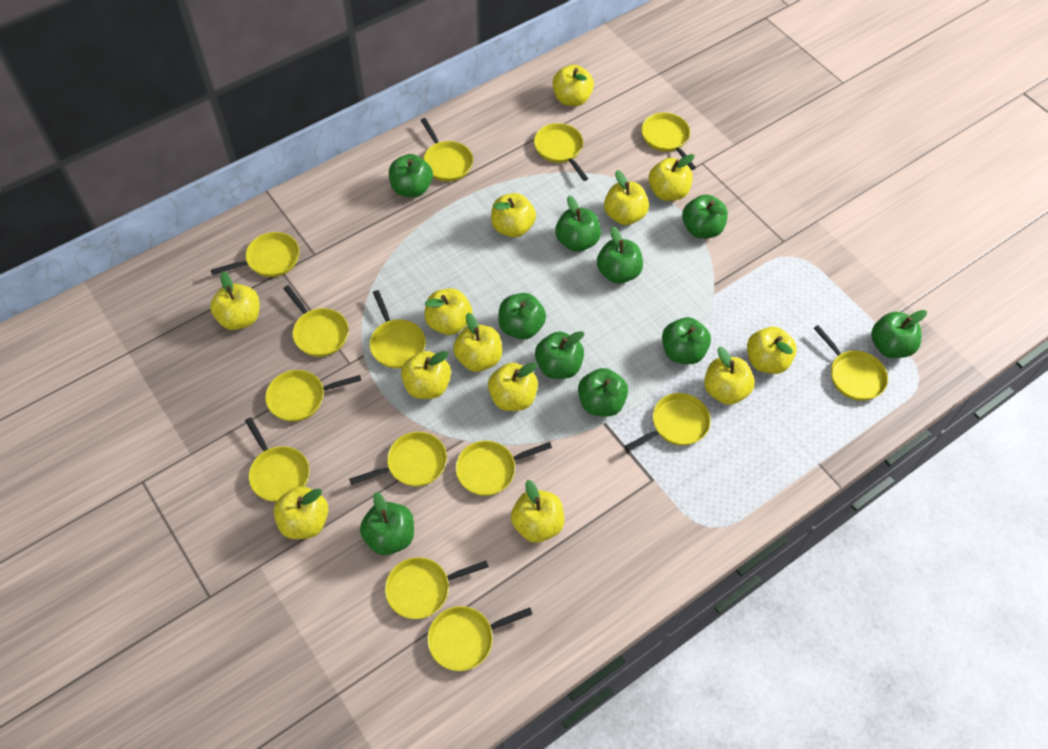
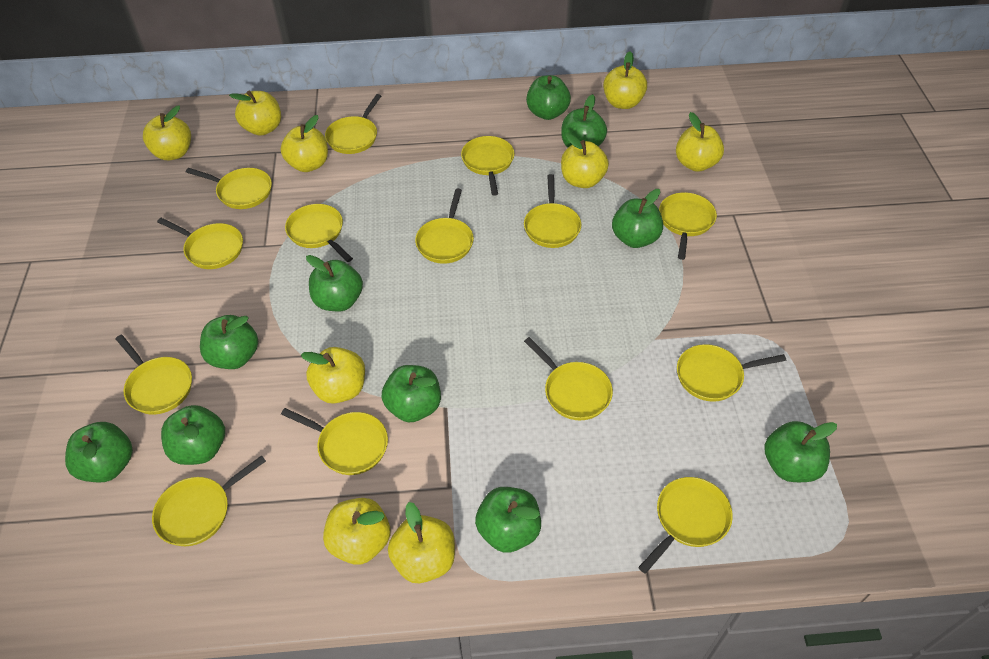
yellow apple: [210,271,259,330] [274,486,329,539] [401,351,451,399] [424,288,472,335] [453,313,502,372] [488,362,538,411] [491,193,536,237] [511,480,564,543] [552,65,594,106] [604,170,649,225] [648,154,695,201] [704,347,755,405] [747,327,797,374] = 13 -> [143,106,191,161] [229,90,281,136] [281,115,328,172] [301,347,365,404] [323,498,390,565] [388,502,455,583] [561,133,609,188] [603,52,647,109] [676,112,724,172] = 9

